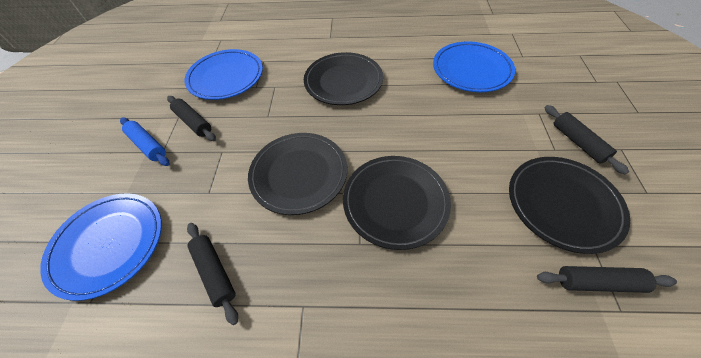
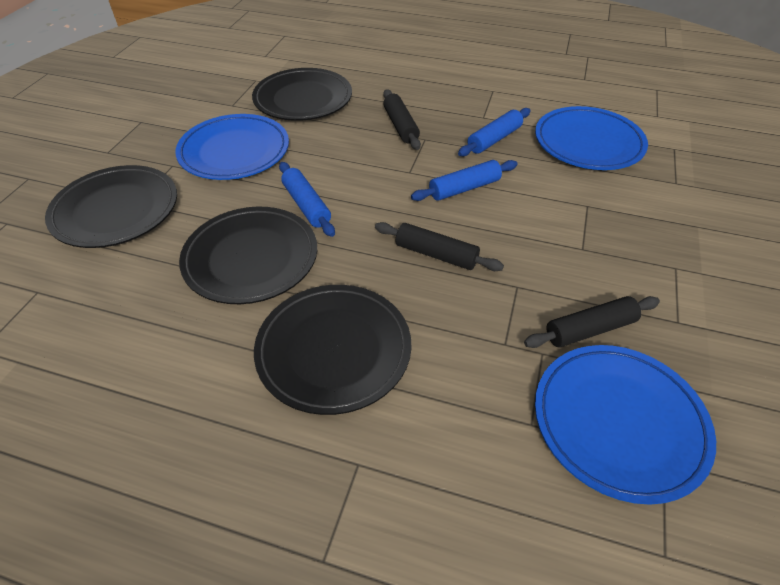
black rolling pin: [167,96,216,141] [187,223,238,325] [537,266,677,293] [545,105,629,174] = 4 -> [375,222,504,271] [383,89,421,150] [524,296,660,348] = 3
blue rolling pin: [120,118,169,166] = 1 -> [279,162,335,237] [411,160,517,201] [458,108,531,156] = 3

